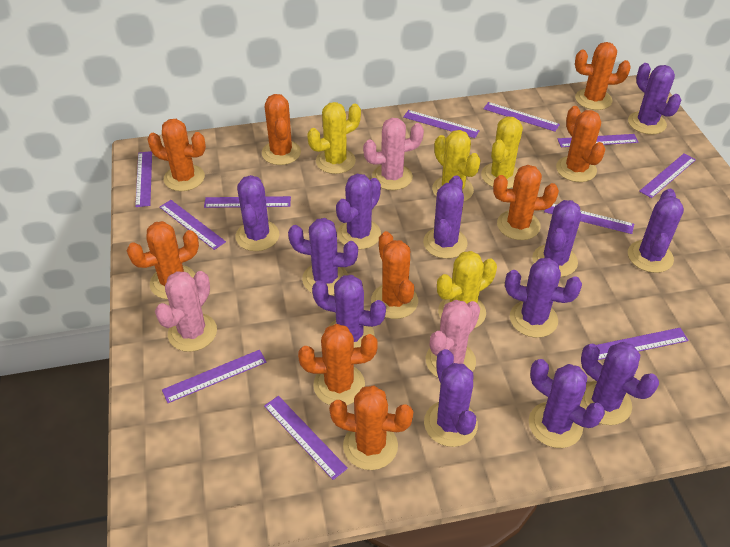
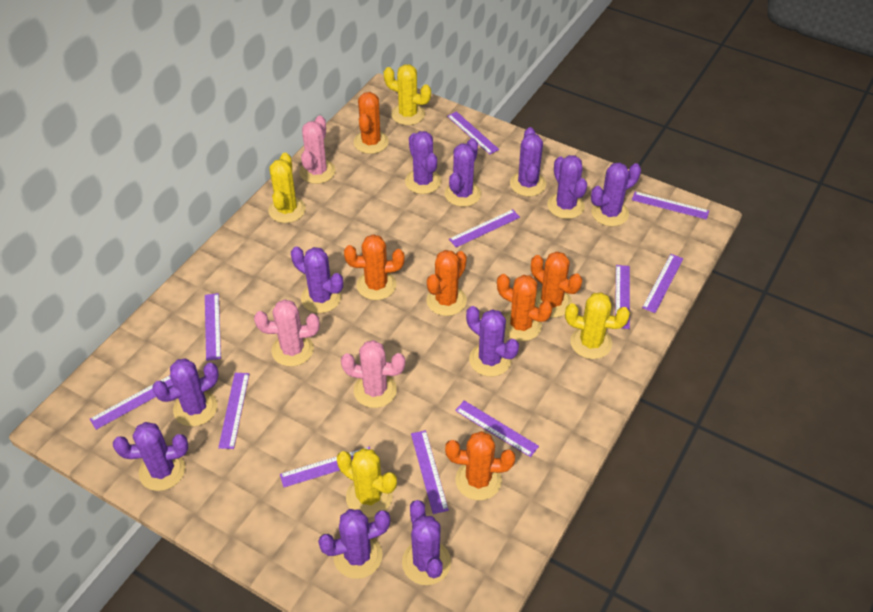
orange cactus: [127,221,199,299] [147,119,206,191] [262,94,301,165] [298,324,378,405] [329,386,414,470] [371,231,418,319] [493,165,559,240] [556,106,606,182] [575,42,631,110] = 9 -> [344,234,405,300] [354,92,389,154] [427,250,467,316] [445,431,515,501] [497,274,552,341] [531,251,582,318] = 6
purple cactus: [236,175,279,251] [288,218,358,295] [312,275,386,348] [336,174,381,249] [423,175,468,259] [424,349,478,447] [505,258,582,338] [529,359,605,448] [532,200,581,277] [580,342,659,425] [628,63,681,135] [628,189,684,273] = 12 -> [113,422,188,491] [152,358,219,427] [291,247,343,313] [318,509,390,579] [402,500,451,585] [405,131,441,194] [444,138,481,207] [466,306,519,377] [510,127,546,197] [547,155,587,219] [591,163,641,226] = 11

